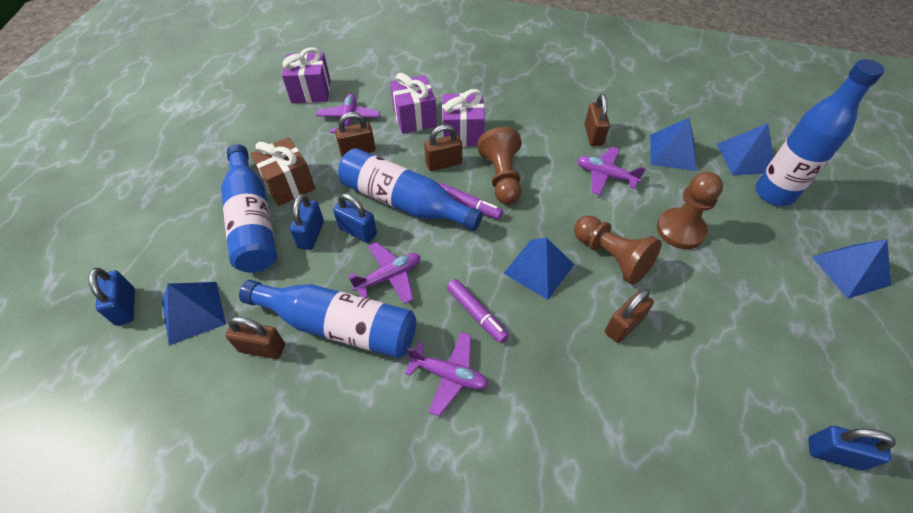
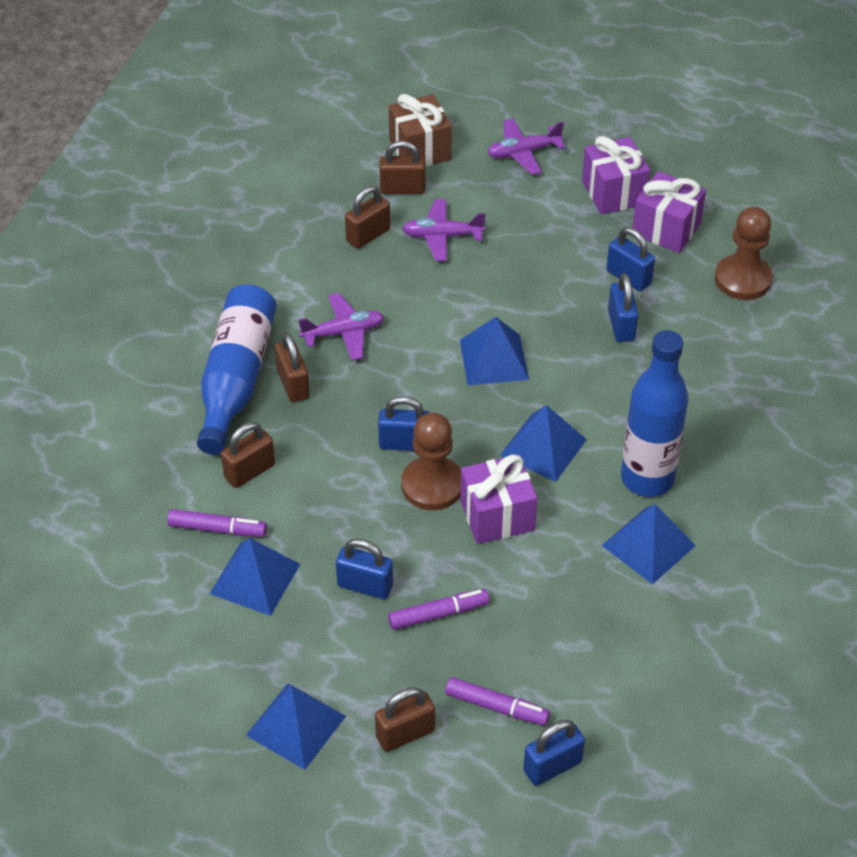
blue bottle: [221,144,277,273] [239,280,416,358] [338,148,483,231] [756,59,884,206] = 4 -> [197,285,277,455] [621,330,689,497] = 2
blue padlock: [88,268,135,326] [290,194,324,250] [333,193,377,243] [808,426,896,470] = 4 -> [336,539,393,599] [378,396,430,451] [523,720,585,786] [606,227,655,292] [608,273,638,342] = 5
brown pawn: [477,127,522,204] [574,215,662,285] [657,172,723,249] = 3 -> [401,413,461,510] [715,207,773,300] = 2
purple marker: [439,183,503,219] [446,279,509,343] = 2 -> [168,509,267,537] [388,589,489,630] [445,677,550,726] = 3
purple plane: [316,94,380,133] [349,242,421,304] [405,332,488,416] [577,147,646,195] = 4 -> [299,293,384,361] [402,199,486,261] [488,119,565,175] = 3

